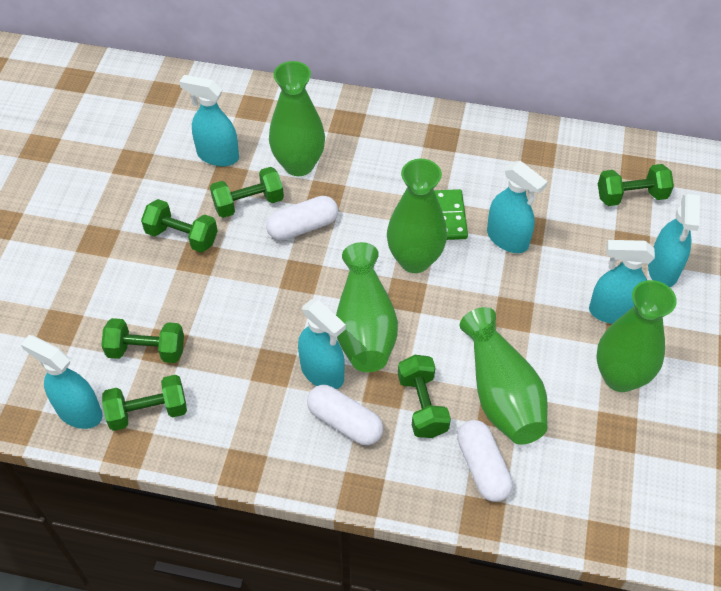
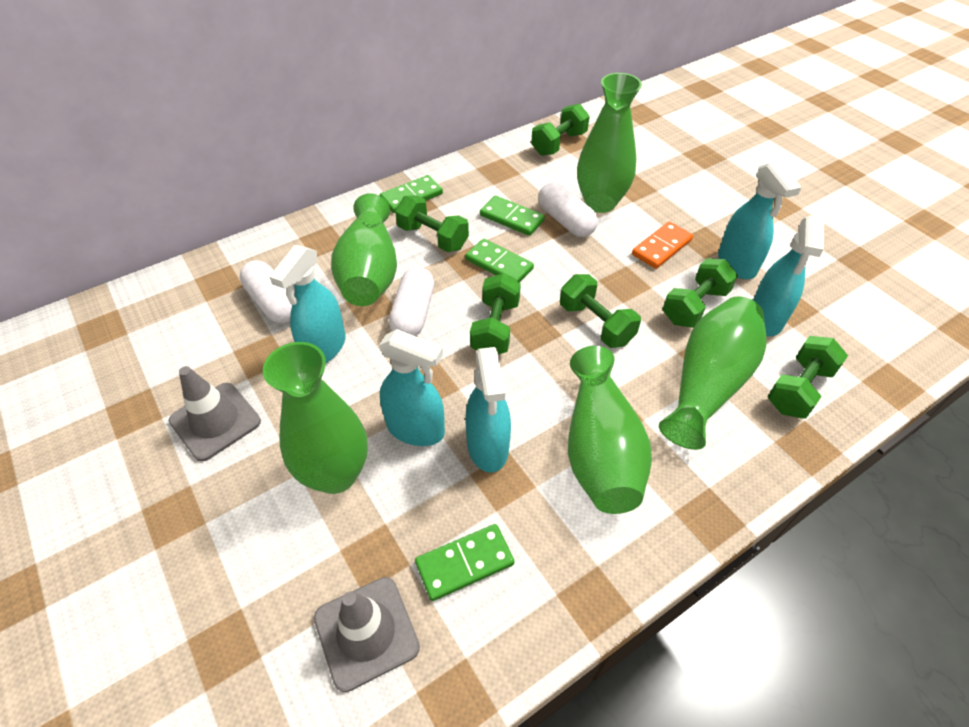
green domino: [434,189,468,240] = 1 -> [380,175,443,213] [415,524,515,601] [465,239,534,283] [480,196,545,236] = 4
grey traffic cone: none = 0 -> [169,366,261,461] [314,577,420,692] = 2
orange domino: none = 0 -> [632,222,693,269] = 1
turquoise spray bottle: [21,335,103,429] [179,75,239,166] [298,299,346,389] [487,161,548,253] [589,240,655,324] [648,193,700,287] = 6 -> [269,245,346,363] [379,329,445,446] [465,347,511,472] [718,161,802,279] [753,216,824,336] = 5

